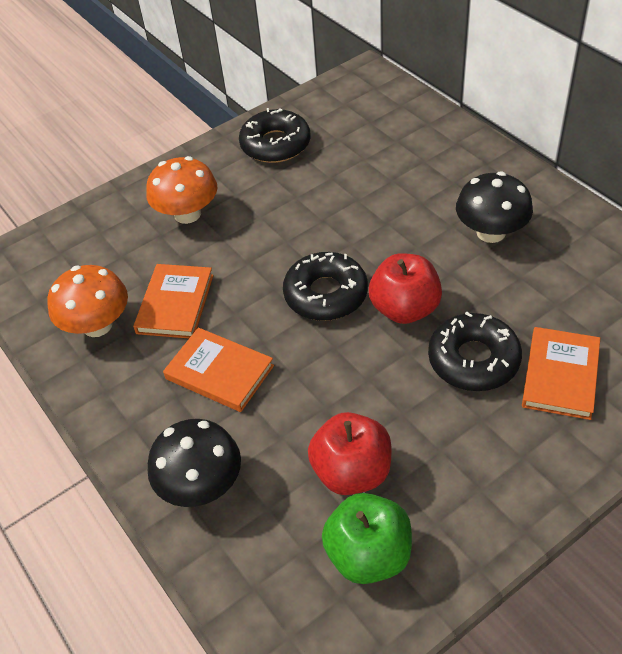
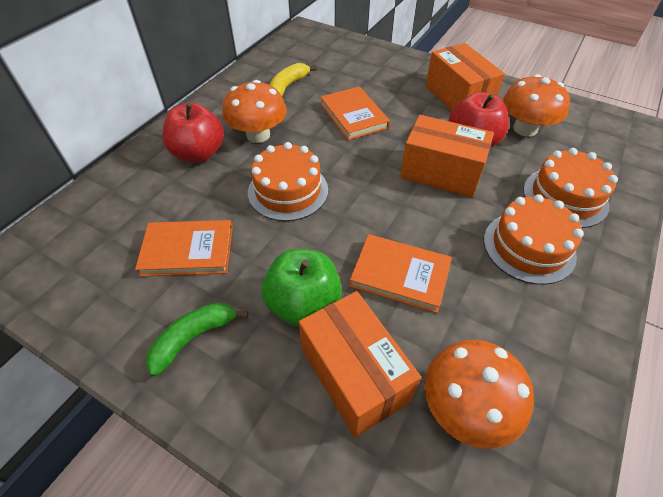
black donut: [239,108,310,163] [283,252,368,321] [428,312,522,391] = 3 -> none = 0
black mushroom: [148,419,241,507] [456,172,533,243] = 2 -> none = 0
green banana: none = 0 -> [146,303,248,377] = 1
orange box: none = 0 -> [299,291,421,437] [400,115,494,197] [426,43,505,111] = 3
orange cake: none = 0 -> [248,142,328,221] [484,194,584,285] [523,148,618,228] = 3
orange mushroom: [47,265,128,337] [146,156,217,224] = 2 -> [222,80,287,143] [424,340,534,449] [503,74,570,137] = 3
yellow banana: none = 0 -> [270,63,317,96] = 1

